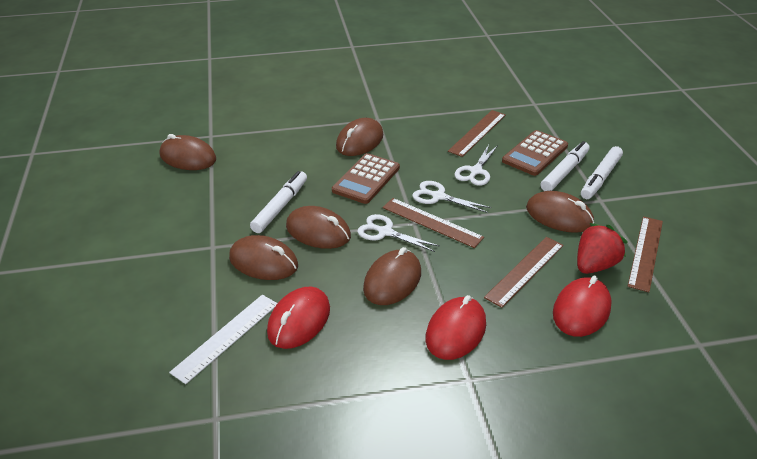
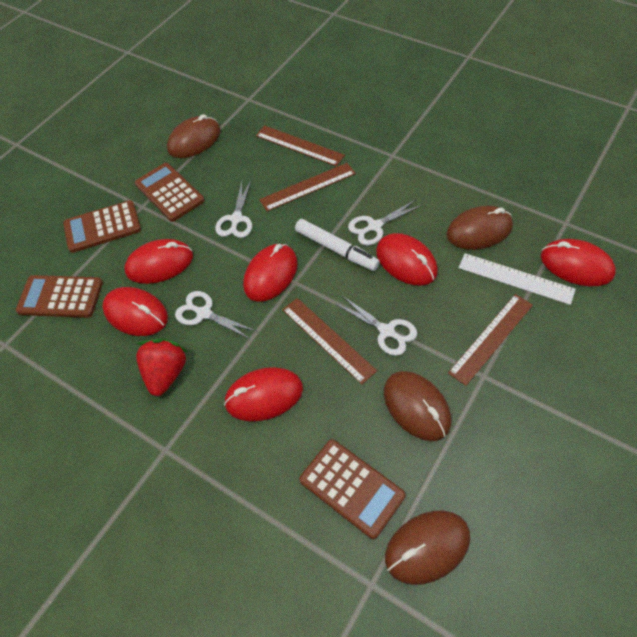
brown calculator: [332,153,400,204] [502,130,568,176] = 2 -> [16,275,103,318] [63,200,141,253] [135,163,205,222] [299,439,406,539] = 4
brown mouse: [160,134,216,170] [229,235,298,280] [286,206,351,249] [336,118,383,156] [363,247,421,305] [526,191,594,233] = 6 -> [167,114,221,158] [384,371,451,441] [385,511,470,585] [446,206,513,250] = 4
red mouse: [267,287,330,349] [426,295,486,360] [553,276,612,337] = 3 -> [102,287,168,336] [125,239,193,284] [224,367,303,421] [243,244,298,302] [376,233,438,286] [541,239,616,286] = 6
white marker: [250,171,307,233] [541,141,590,191] [581,146,623,199] = 3 -> [295,219,380,271] = 1
white scissors: [357,214,440,252] [413,181,491,213] [455,144,498,186] = 3 -> [175,291,256,339] [215,180,252,238] [336,296,417,356] [348,200,422,246] = 4

